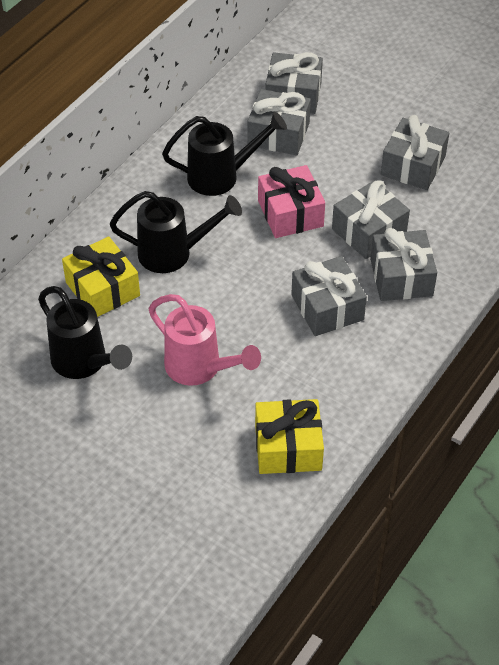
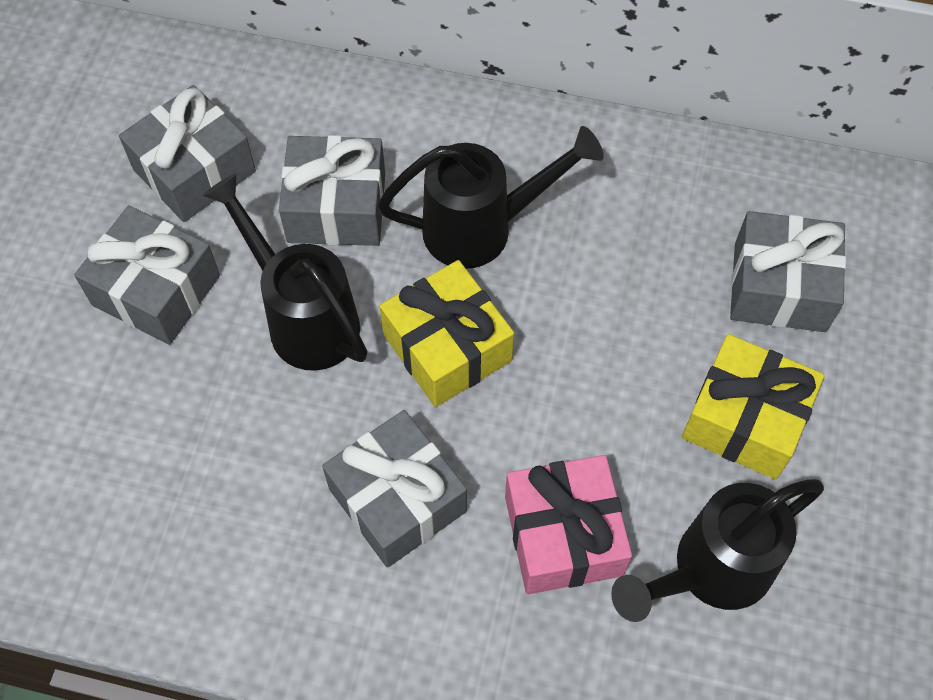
grey gift: [248,89,311,155] [266,52,323,114] [291,256,367,336] [332,180,410,259] [370,228,437,301] [381,115,449,190] = 6 -> [74,205,220,345] [119,85,256,222] [279,135,385,246] [322,410,467,568] [730,211,846,332] = 5
pink watering can: [149,294,261,386] = 1 -> none = 0

